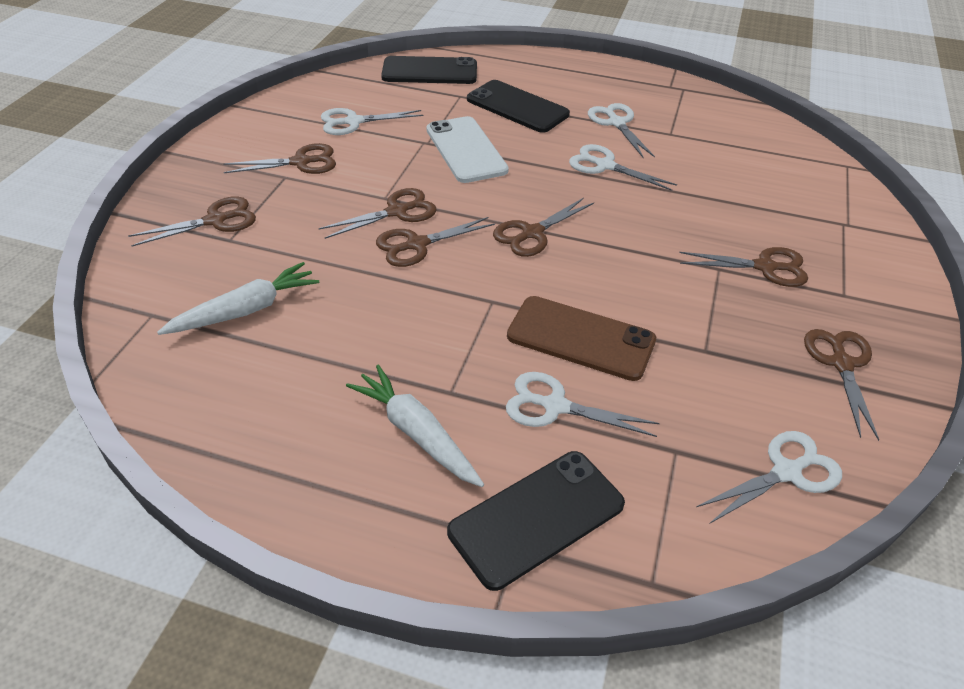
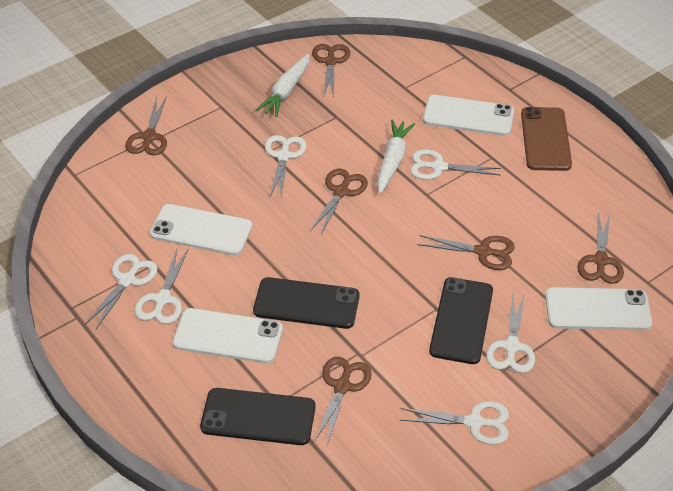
brown scissors: [128,197,256,246] [223,143,336,174] [319,188,437,239] [376,217,495,267] [493,198,594,257] [679,247,808,287] [804,329,879,441] = 7 -> [125,96,167,155] [310,169,368,234] [312,44,350,97] [314,357,372,445] [417,235,515,270] [577,213,624,284] = 6
white phone: [426,116,509,183] = 1 -> [150,204,252,256] [173,308,283,363] [423,95,514,136] [545,287,652,330] = 4
white scissors: [321,108,424,135] [506,372,660,437] [569,144,677,191] [588,103,655,158] [696,431,842,524] = 5 -> [85,254,157,329] [135,249,188,324] [265,135,306,197] [400,401,509,445] [410,149,501,180] [486,292,535,373] = 6

